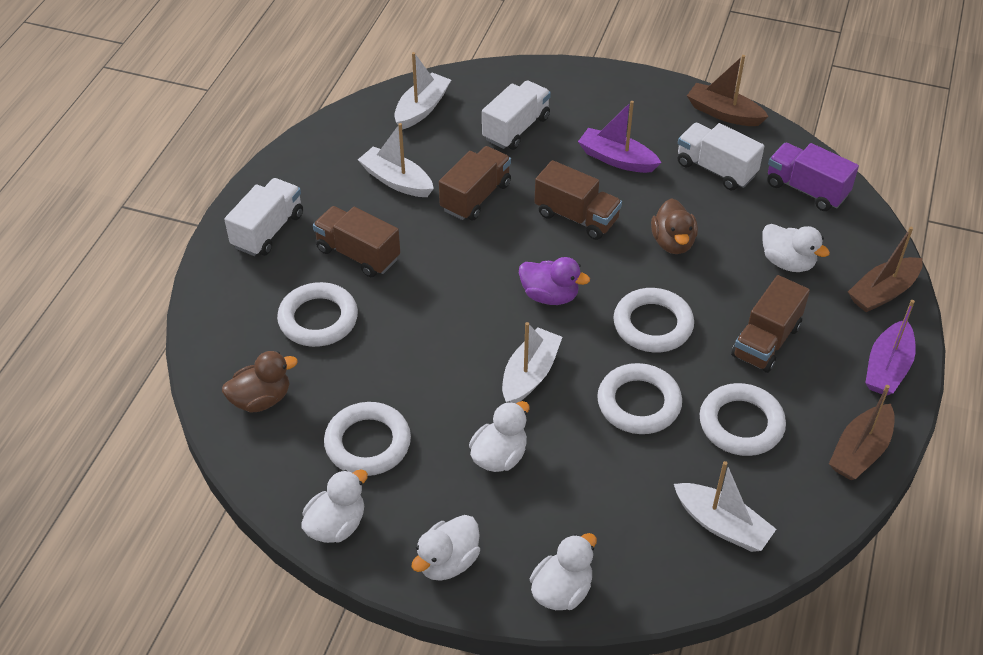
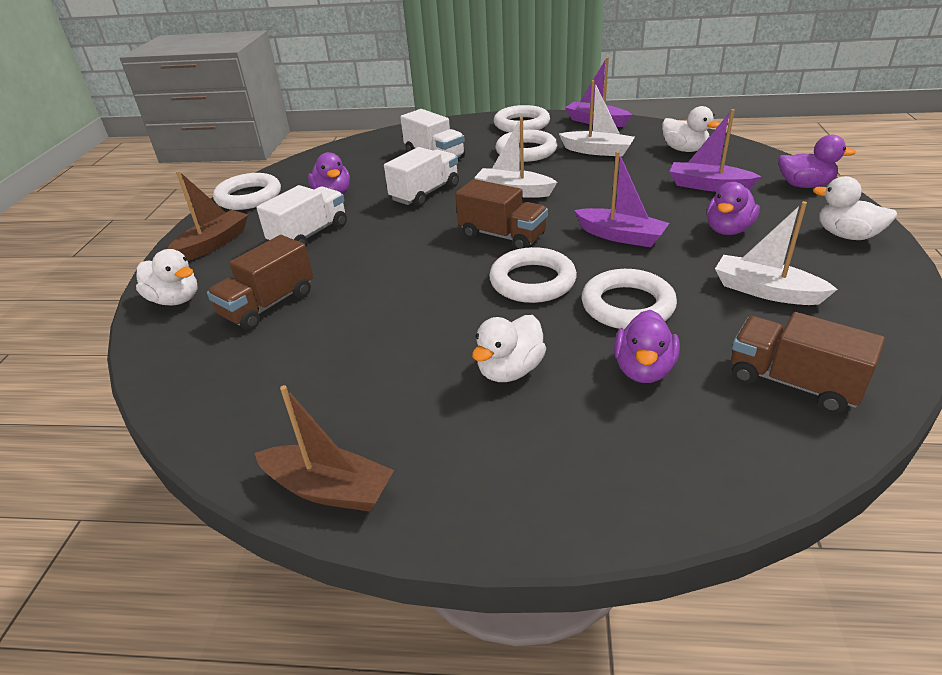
brown boat: [687,55,769,126] [829,385,895,480] [848,227,923,312] = 3 -> [167,171,248,261] [254,385,394,512] = 2
brown duck: [222,351,298,412] [651,198,698,254] = 2 -> none = 0
brown truck: [313,206,400,277] [439,146,511,220] [535,160,622,240] [731,275,810,373] = 4 -> [207,235,313,330] [455,179,548,249] [731,312,885,414] = 3
purple boat: [578,101,661,173] [865,300,916,396] = 2 -> [565,57,632,127] [574,151,669,247] [669,109,762,192] = 3
purple duck: [519,257,590,305] = 1 -> [308,152,350,194] [614,310,680,383] [706,182,760,235] [778,135,856,188] = 4
purple truck: [767,143,859,211] = 1 -> none = 0
white boat: [358,123,434,197] [394,52,451,129] [502,322,562,404] [674,461,776,552] = 4 -> [474,117,557,198] [559,80,635,157] [715,201,838,305] = 3
white duck: [301,469,368,543] [411,515,480,581] [469,401,530,472] [530,533,597,610] [762,224,830,272] = 5 -> [136,249,198,306] [472,315,546,382] [662,106,720,152] [813,176,897,240] = 4

